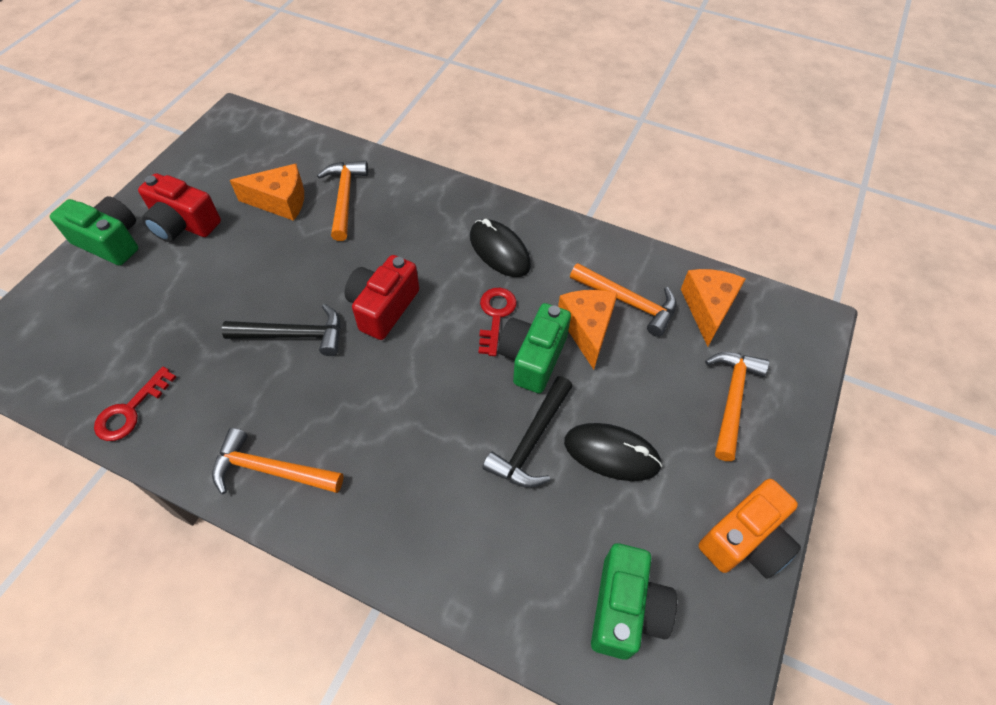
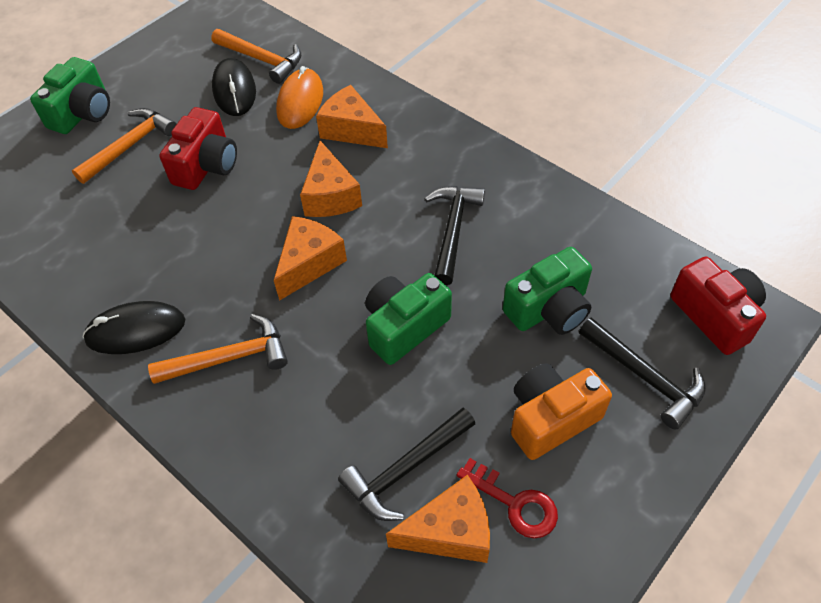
black hammer: [222,304,340,356] [482,376,573,488] = 2 -> [338,408,475,521] [425,186,485,285] [579,318,706,429] = 3
orange cheese: [230,164,304,221] [558,290,618,370] [681,269,746,347] = 3 -> [274,216,347,301] [300,141,362,217] [316,85,388,148] [386,475,490,563] = 4
orange hammer: [212,428,344,494] [317,161,368,241] [570,263,676,337] [705,352,769,461] = 4 -> [72,108,177,184] [148,314,288,384] [212,29,301,84] = 3
orange mouse: none = 0 -> [276,66,323,129] = 1
red key: [94,367,176,441] [479,288,517,356] = 2 -> [457,458,558,538] = 1

